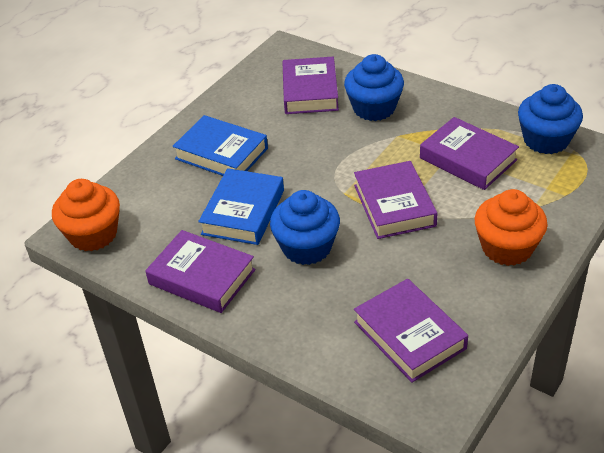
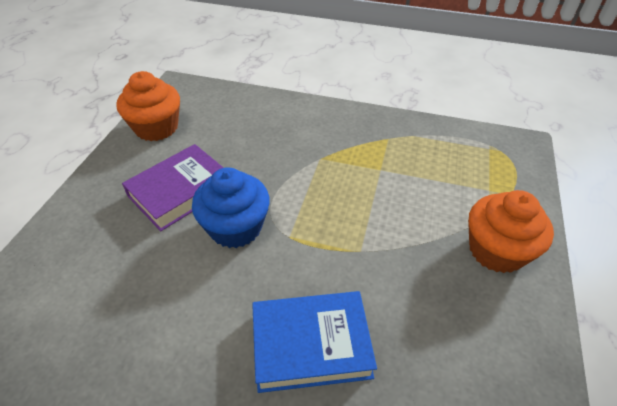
blue book: [173,115,268,176] [198,168,284,245] = 2 -> [252,291,377,393] = 1
blue cupcake: [270,190,340,265] [344,54,404,121] [518,84,583,154] = 3 -> [192,167,270,248] = 1
purple book: [145,230,256,313] [283,57,339,114] [354,161,438,239] [354,279,468,383] [420,117,519,190] = 5 -> [122,144,224,231] = 1

